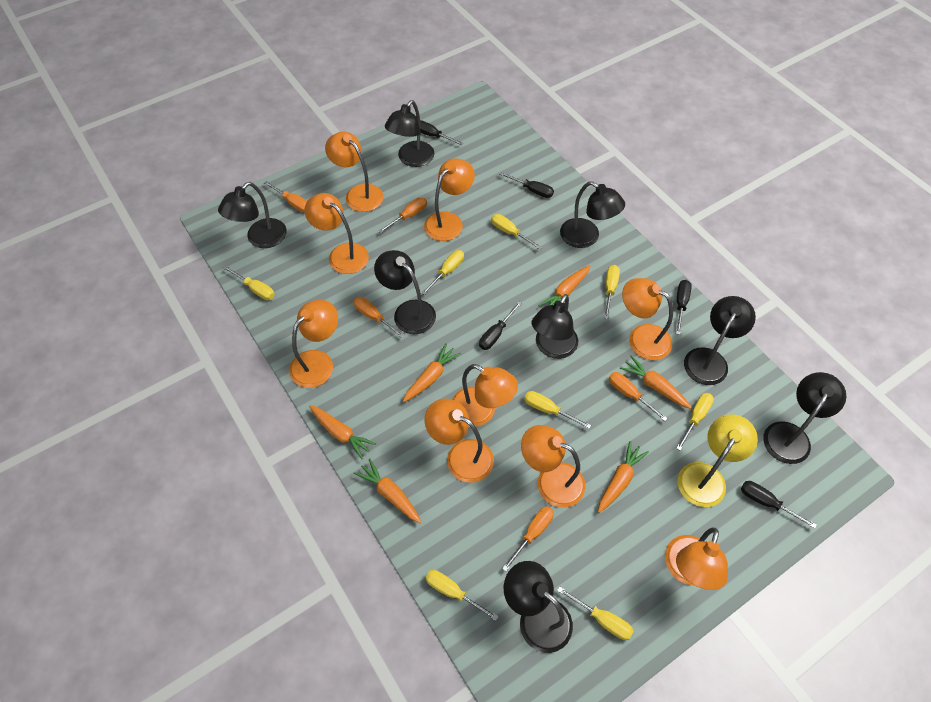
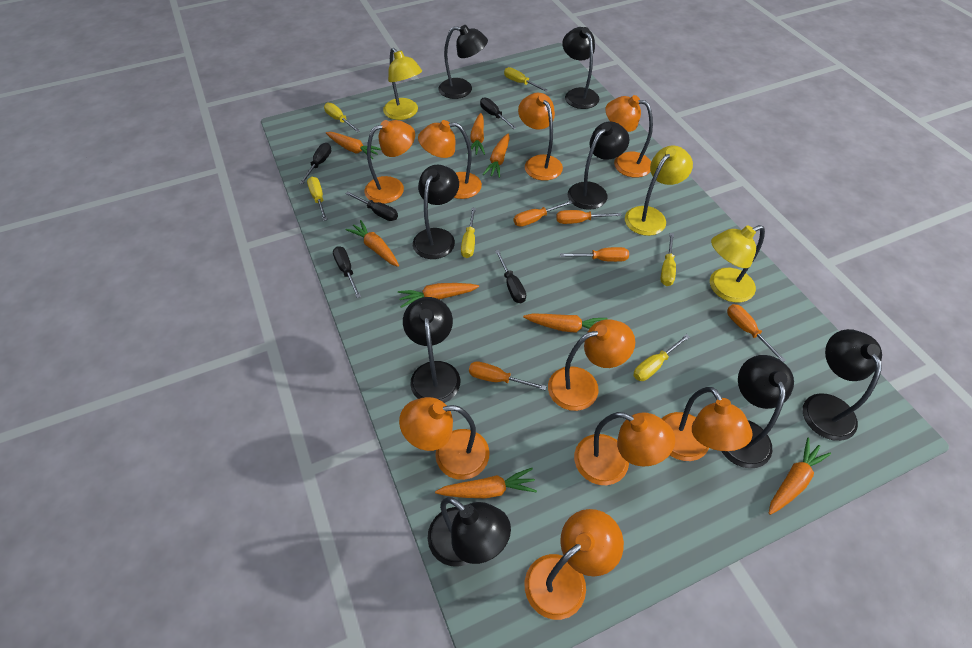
orange carrot: [309,405,376,459] [354,458,421,523] [403,343,461,402] [538,265,590,306] [598,441,649,513] [620,355,692,409] = 6 -> [326,132,381,159] [346,220,399,267] [398,283,479,308] [435,468,537,498] [470,113,485,155] [483,133,510,178] [523,313,608,333] [769,438,831,515] = 8
yellow lamp: [678,414,758,507] = 1 -> [383,48,422,120] [625,146,693,236] [710,225,765,303] = 3
yellow screwdriver: [223,266,275,300] [422,250,464,295] [426,570,499,621] [491,214,542,250] [524,391,591,429] [557,586,633,640] [604,265,620,319] [676,393,714,451] = 8 -> [307,177,327,221] [324,103,360,132] [461,208,476,258] [504,67,548,92] [633,334,690,381] [661,233,676,286] = 6

